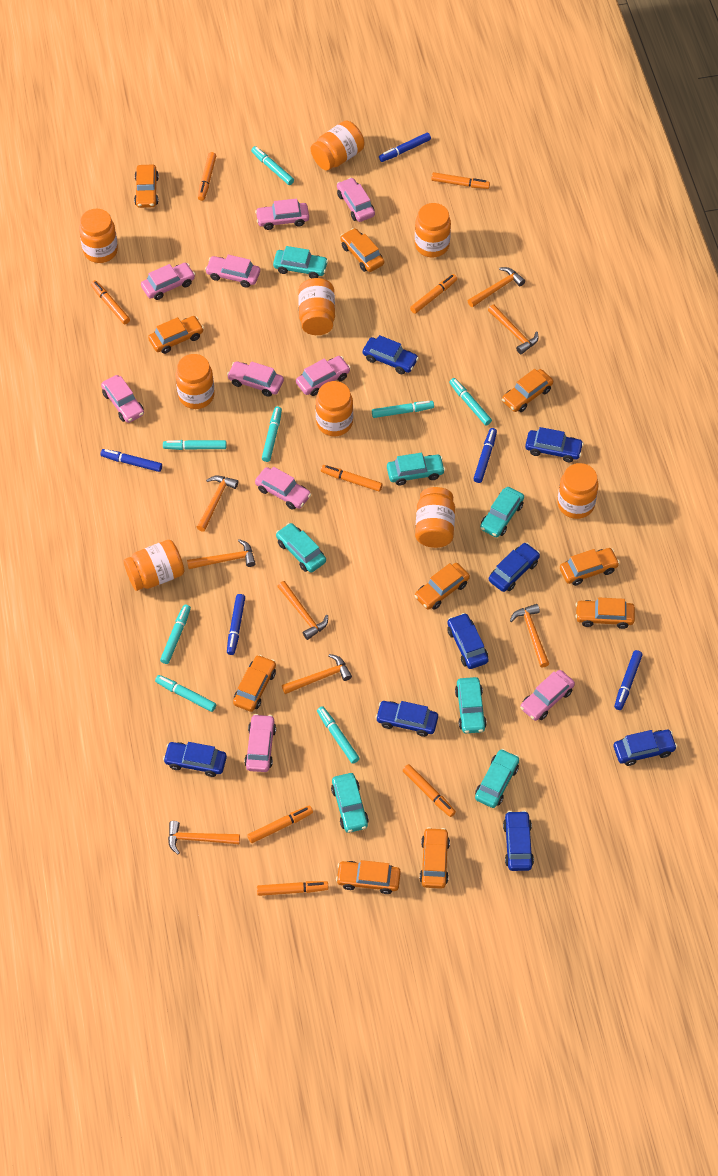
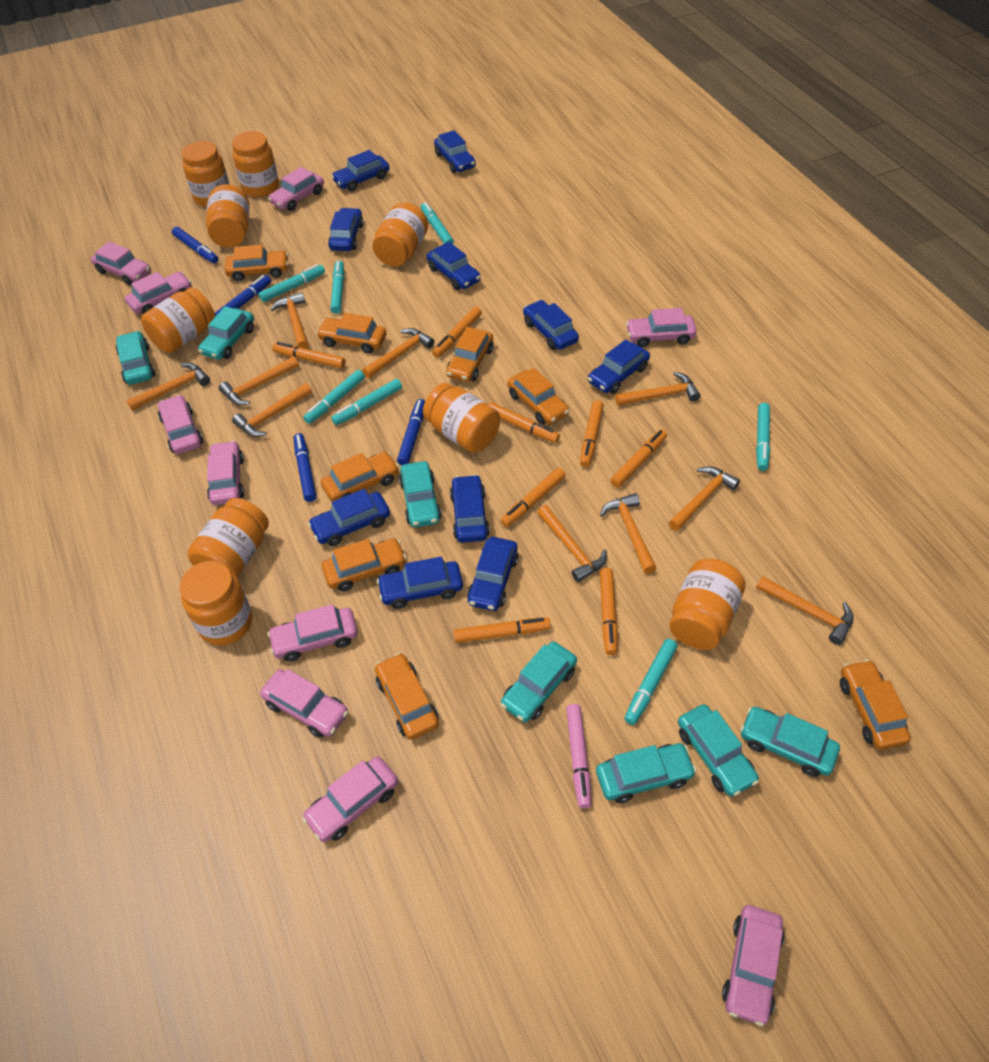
blue car: [163,742,227,777] [363,335,419,374] [376,701,438,737] [447,613,489,669] [489,543,540,592] [503,811,534,871] [525,427,584,462] [614,730,677,766] = 8 -> [308,489,390,546] [328,208,364,251] [331,150,390,191] [377,557,463,609] [427,242,481,290] [434,130,476,173] [450,475,490,543] [467,537,519,611] [523,300,579,350] [588,339,650,394] = 10
blue marker: [100,449,162,472] [227,594,245,655] [379,132,431,162] [473,428,497,483] [614,650,643,710] = 5 -> [172,227,218,263] [215,275,271,317] [294,433,316,502] [397,399,425,465] = 4
orange car: [134,165,159,208] [148,316,204,354] [233,655,276,712] [336,860,401,894] [340,228,384,272] [414,563,470,610] [420,827,450,889] [502,369,553,412] [560,548,620,586] [575,597,635,629] = 10 -> [225,244,289,281] [316,313,387,354] [321,451,399,501] [322,538,407,592] [375,653,439,740] [446,327,493,382] [507,368,569,425] [840,659,911,750] = 8
orange hammer: [168,821,240,854] [187,539,256,569] [196,475,238,532] [277,581,328,640] [282,654,352,694] [468,267,525,307] [488,304,538,354] [510,604,549,668] = 8 -> [126,363,210,411] [219,356,299,405] [232,383,312,437] [271,292,309,349] [362,328,434,378] [537,505,607,582] [600,493,657,574] [615,372,701,406] [669,466,740,531] [756,576,853,645] = 10
pink marker: none = 0 -> [566,704,592,809] = 1
turquoise marker: [155,675,216,712] [160,604,191,664] [163,440,226,450] [251,146,294,185] [262,406,282,462] [317,706,360,764] [372,401,434,418] [449,378,492,425] = 8 -> [259,264,325,302] [303,370,365,424] [331,260,344,314] [331,379,402,425] [421,202,454,244] [624,639,678,725] [756,403,770,471] = 7

